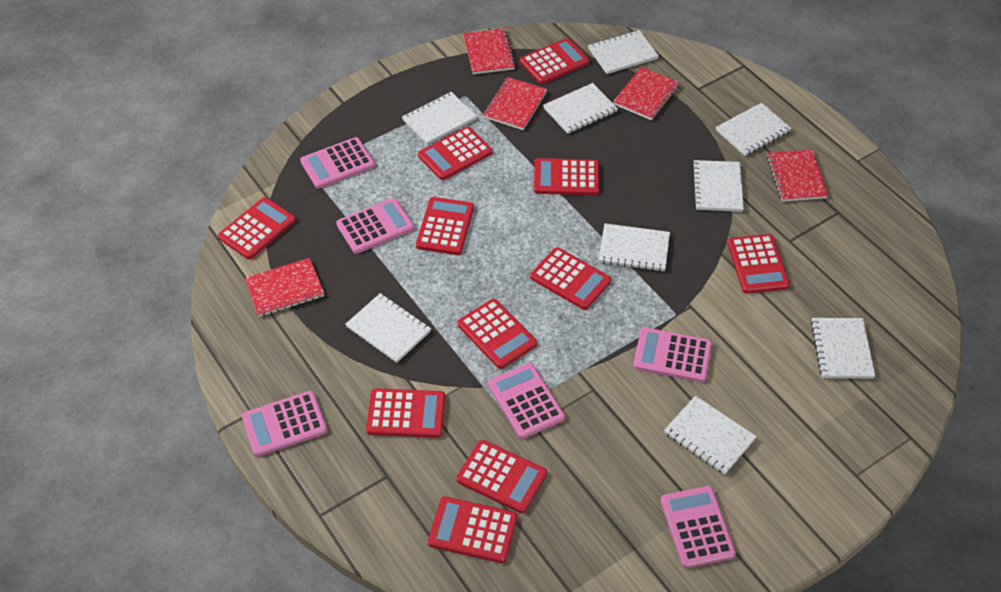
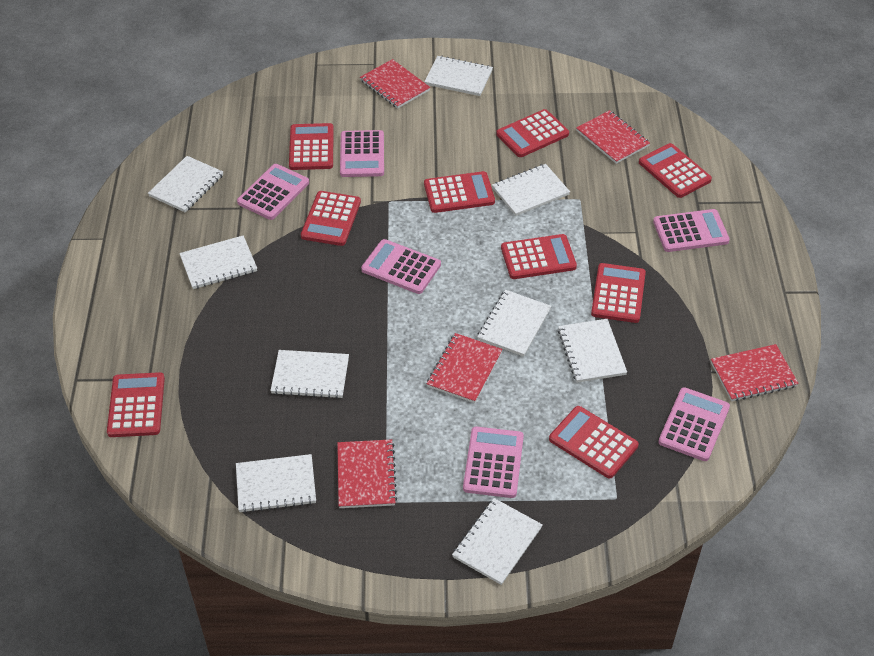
red calculator: [218,197,296,259] [366,388,445,438] [416,197,474,255] [418,127,492,180] [428,497,517,563] [456,440,547,513] [458,299,537,369] [520,38,590,84] [530,247,611,310] [534,158,599,195] [727,234,790,294] = 11 -> [107,372,165,437] [289,123,334,170] [301,191,361,246] [424,171,495,213] [496,109,569,157] [501,234,577,279] [549,406,639,479] [591,263,646,323] [639,143,712,198] = 9

